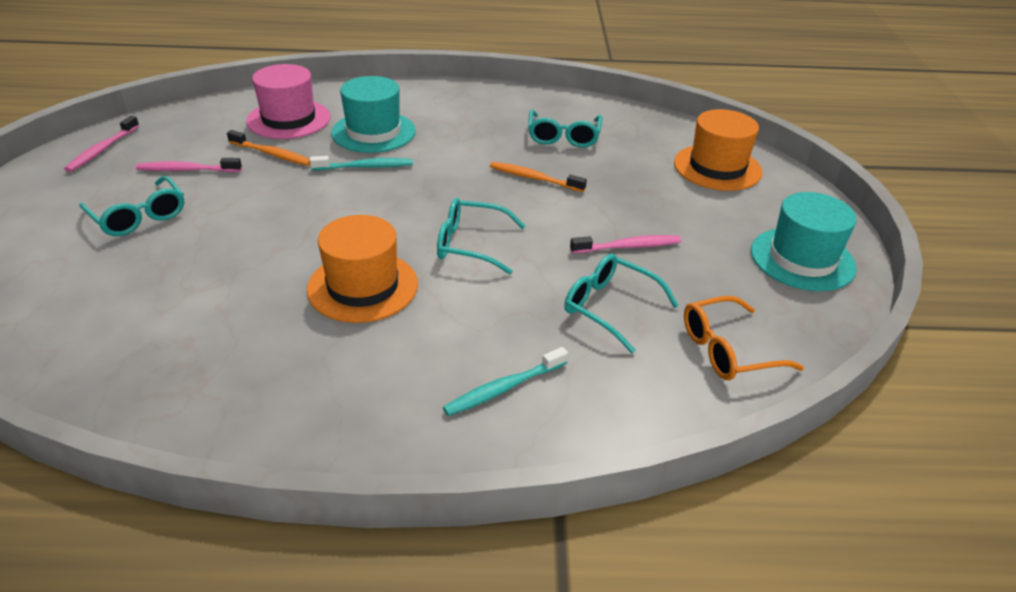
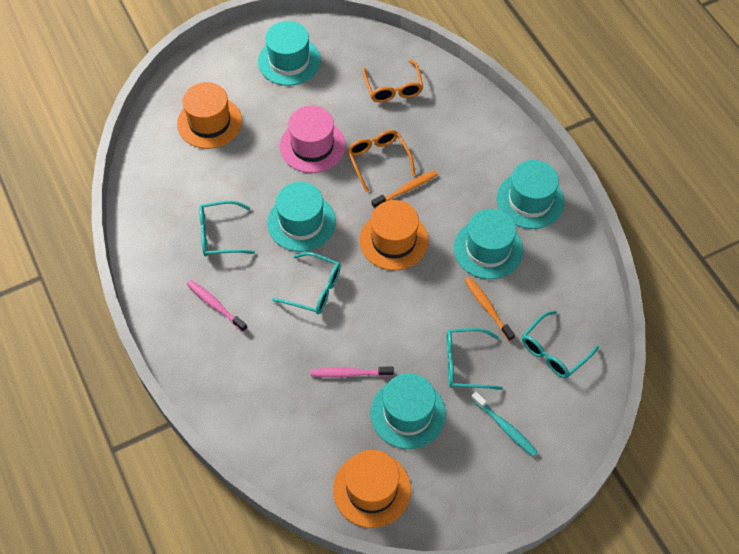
orange glasses: [684,296,804,381] = 1 -> [347,130,415,192] [362,60,423,102] = 2
orange hat: [307,215,418,323] [674,109,763,191] = 2 -> [177,82,242,149] [333,450,411,528] [359,200,429,270] = 3
pink toothbrush: [64,116,139,172] [136,158,242,172] [570,235,681,253] = 3 -> [187,280,248,332] [310,367,394,377] = 2
turquoise hat: [331,76,416,153] [751,192,857,291] = 2 -> [258,21,321,86] [267,182,336,252] [370,373,446,449] [454,209,523,279] [496,160,564,229] = 5
turquoise toothbrush: [310,156,413,170] [443,347,568,416] = 2 -> [471,392,538,456] = 1

